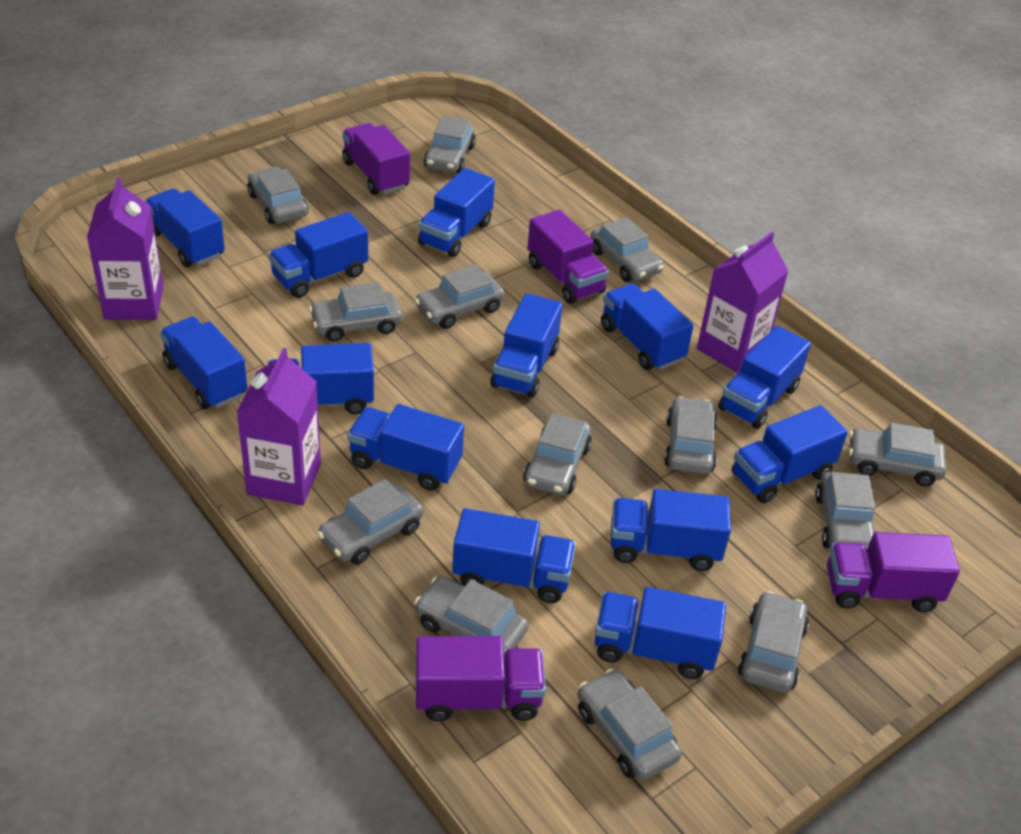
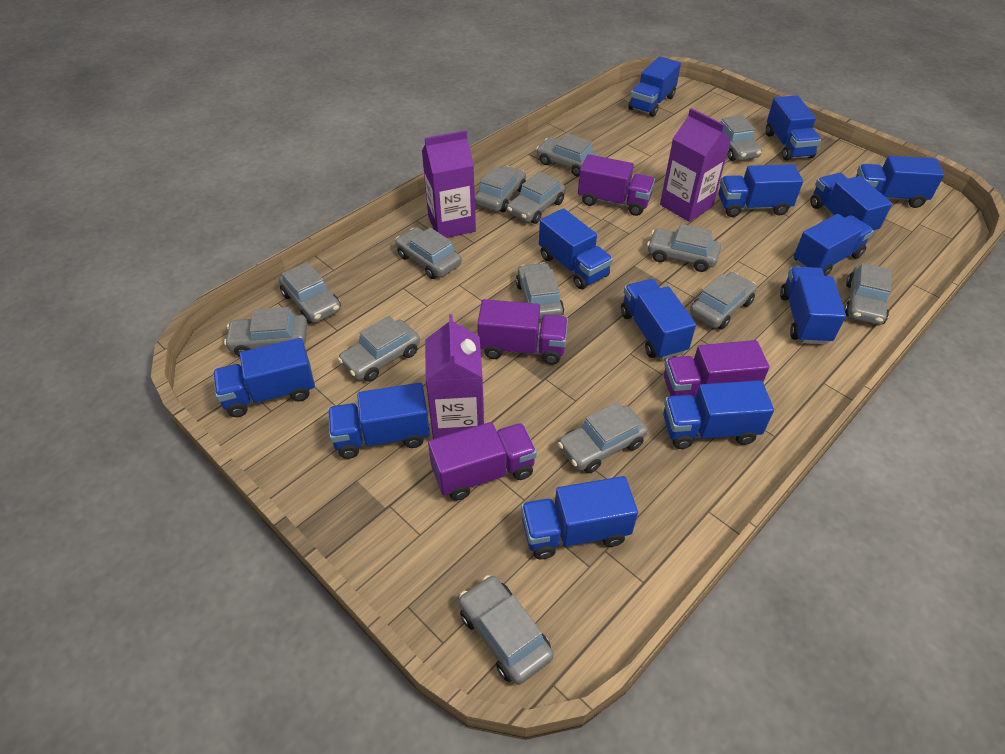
grey car: [247,167,308,224] [309,282,402,341] [317,479,424,564] [414,576,529,658] [415,264,505,329] [424,116,476,173] [523,413,592,495] [577,669,682,781] [590,217,664,282] [664,396,717,474] [738,591,809,693] [815,472,876,548] [849,422,946,486] = 13 -> [224,307,307,357] [279,262,341,324] [338,316,420,382] [395,227,462,279] [459,575,554,685] [475,166,526,212] [507,171,565,224] [516,262,564,321] [536,134,600,177] [558,402,648,473] [647,224,721,272] [690,272,757,329] [721,115,762,161] [844,263,892,325] = 14

